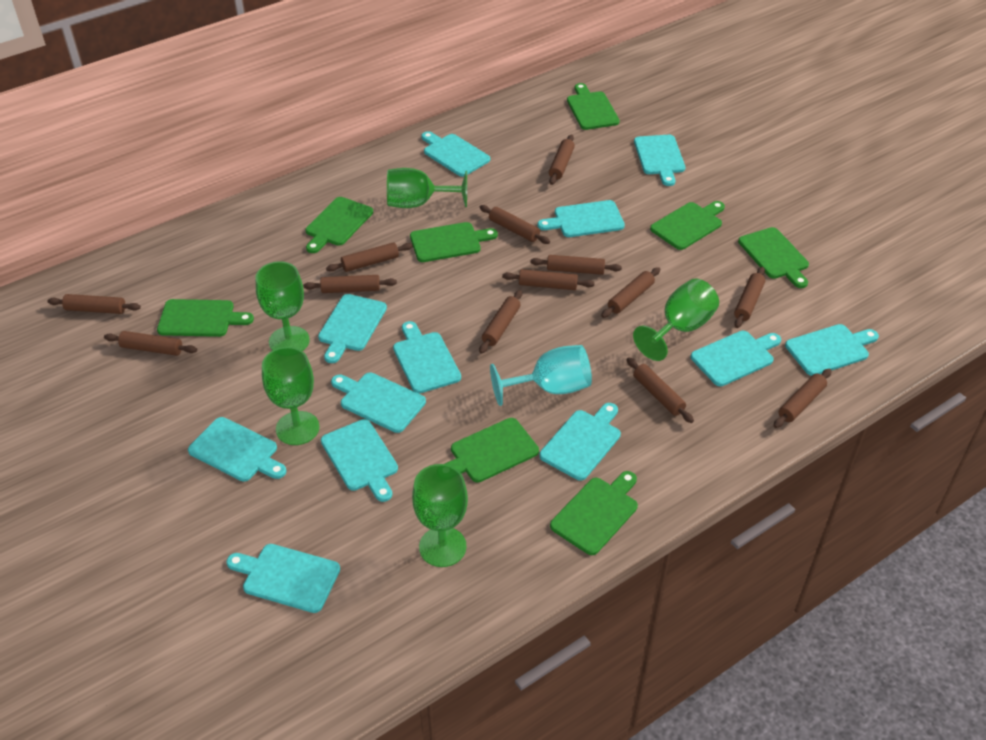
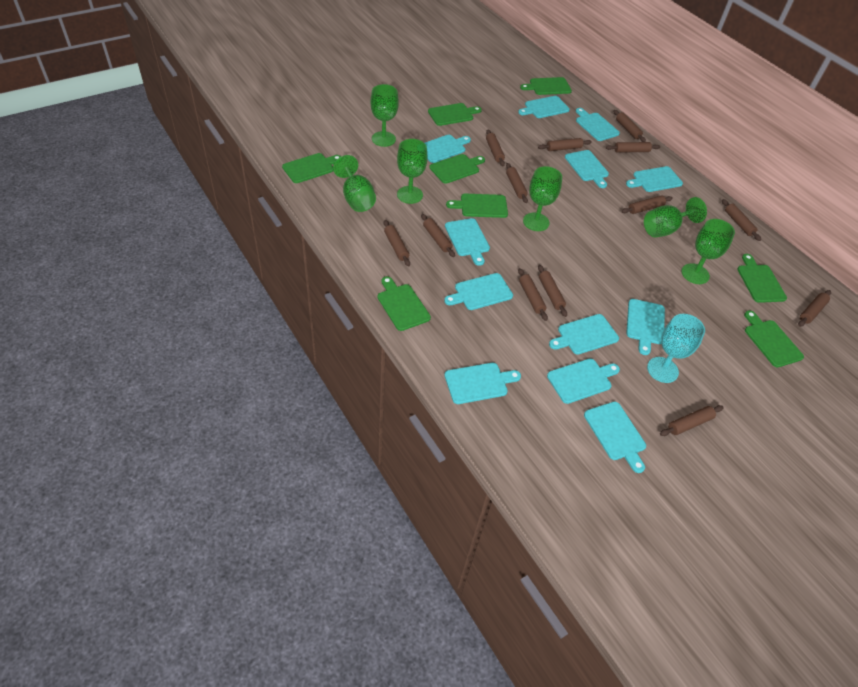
green goblet: [256,261,310,351] [262,347,319,445] [387,168,467,208] [412,464,468,567] [633,278,719,361] = 5 -> [333,155,376,212] [371,84,399,147] [397,139,428,204] [523,166,562,231] [644,197,707,237] [681,219,735,284] = 6

